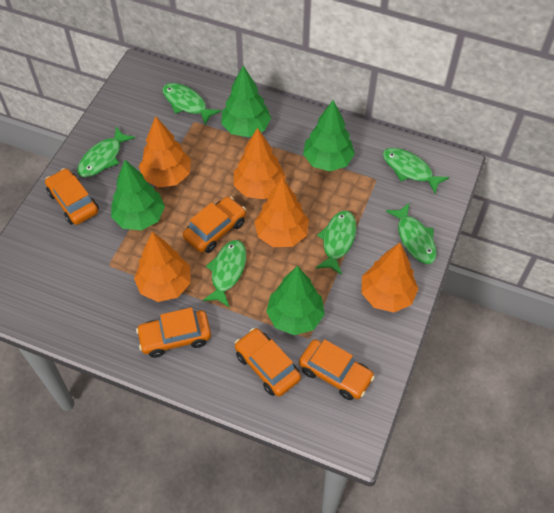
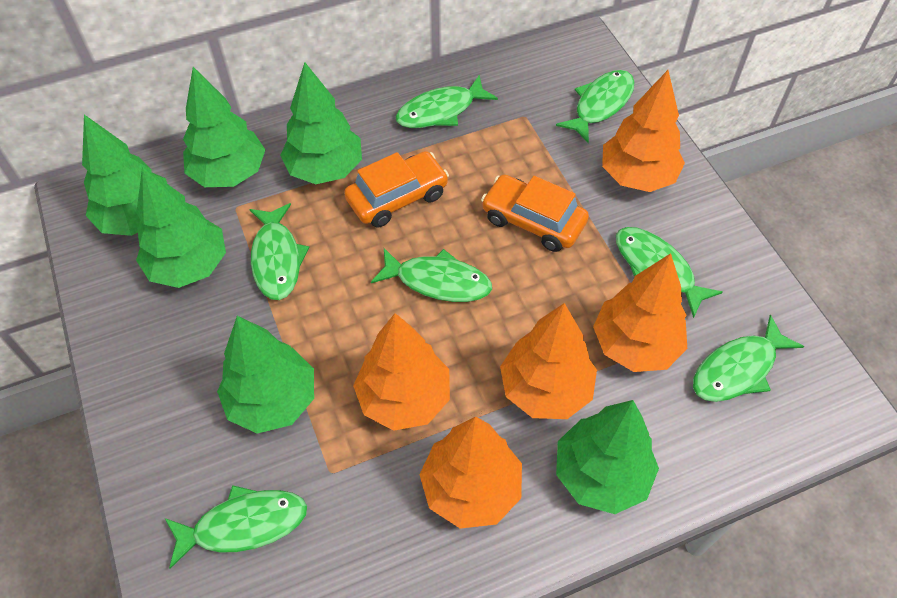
green fish: [77,127,135,177] [162,83,221,125] [202,240,246,308] [316,211,356,275] [383,148,449,194] [386,202,437,264] = 6 -> [165,485,307,569] [249,203,309,300] [371,248,492,302] [396,75,498,128] [556,70,635,143] [616,227,723,318] [693,314,804,402] = 7
green tree: [111,160,165,230] [221,66,271,137] [266,266,325,335] [303,100,355,171] = 4 -> [82,115,167,236] [136,166,226,288] [183,67,265,187] [217,316,314,434] [280,62,362,184] [556,400,659,514] = 6
orange car: [45,168,99,225] [136,307,211,358] [183,196,246,253] [235,328,301,397] [299,339,375,400] = 5 -> [344,151,449,227] [481,174,589,252] = 2

